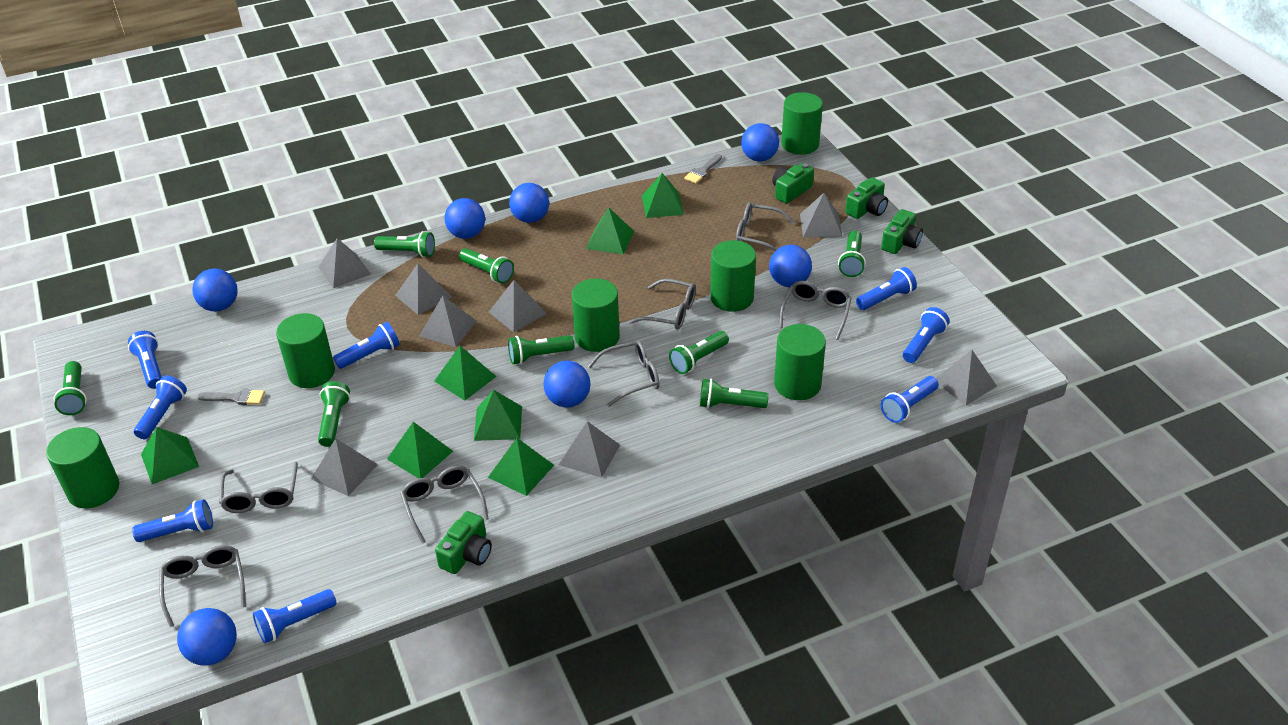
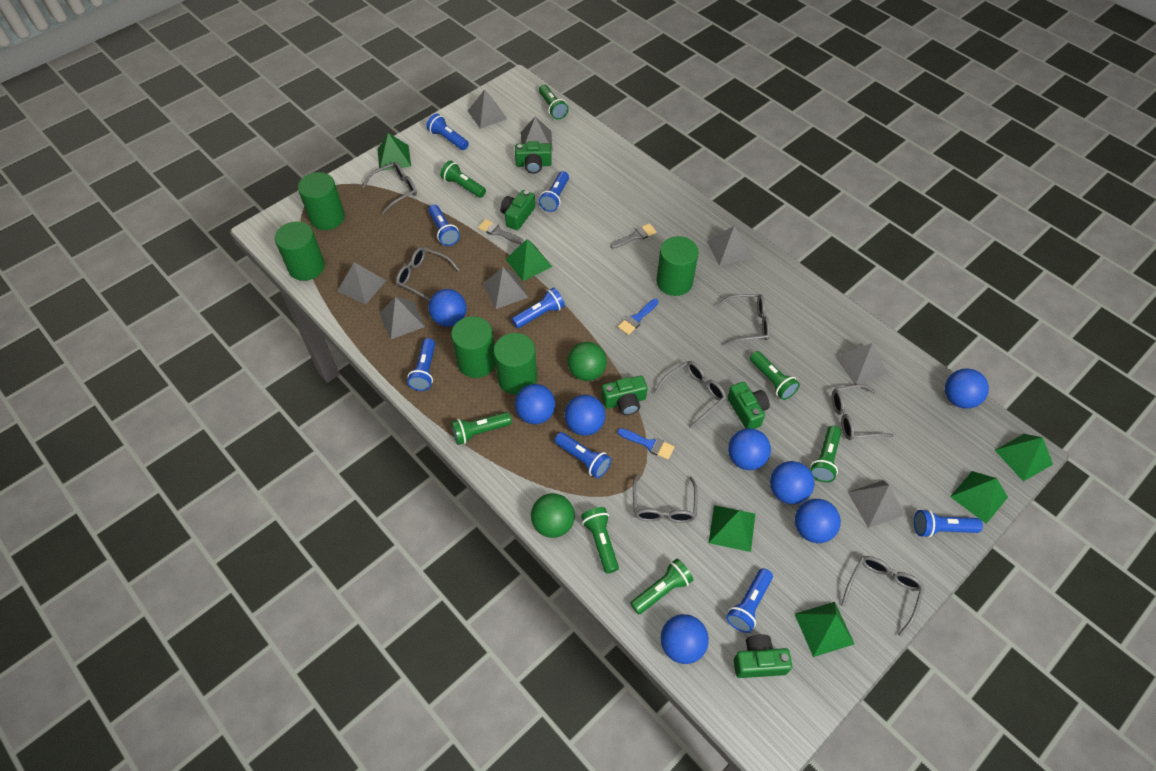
blue ball: [177,608,237,666] [192,269,238,312] [445,198,485,239] [509,183,549,223] [543,361,590,408] [741,123,779,162] [769,245,812,287] = 7 -> [429,289,466,327] [515,384,555,424] [565,395,606,436] [661,614,709,664] [728,428,771,470] [770,461,814,504] [795,499,841,543] [945,369,989,409] = 8
blue brush: none = 0 -> [617,428,674,460] [618,299,659,335] = 2
green ball: none = 0 -> [531,493,575,538] [568,342,607,381] = 2
green camera: [435,511,492,574] [772,163,814,204] [845,177,888,219] [881,209,923,254] = 4 -> [500,190,535,230] [515,141,552,174] [601,376,647,415] [727,382,770,429] [734,634,792,678] = 5
green cylinder: [46,427,119,508] [276,313,335,388] [572,279,620,352] [710,240,756,312] [774,324,826,400] [781,92,823,155] = 6 -> [275,221,325,281] [298,172,345,230] [451,316,495,378] [494,333,537,395] [656,236,699,296] = 5
green flashlight: [54,361,87,415] [318,381,350,447] [374,231,435,258] [459,248,514,284] [508,335,575,365] [669,331,729,374] [700,379,769,409] [838,230,866,277] = 8 -> [440,160,486,198] [451,412,512,445] [539,85,569,120] [581,507,619,574] [630,559,693,615] [750,351,800,400] [810,426,841,482] = 7
green pyramid: [141,427,199,484] [387,422,453,478] [434,346,497,401] [474,390,522,441] [488,438,554,496] [586,207,634,255] [642,173,684,218] = 7 -> [377,133,411,171] [506,239,552,281] [709,505,755,552] [795,602,854,657] [950,471,1008,524] [995,434,1053,482] = 6

